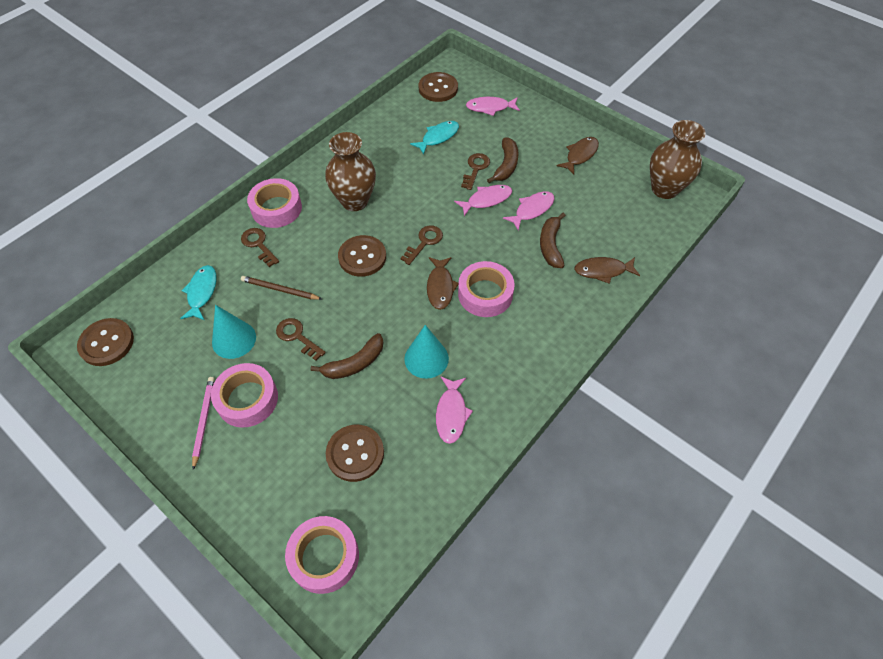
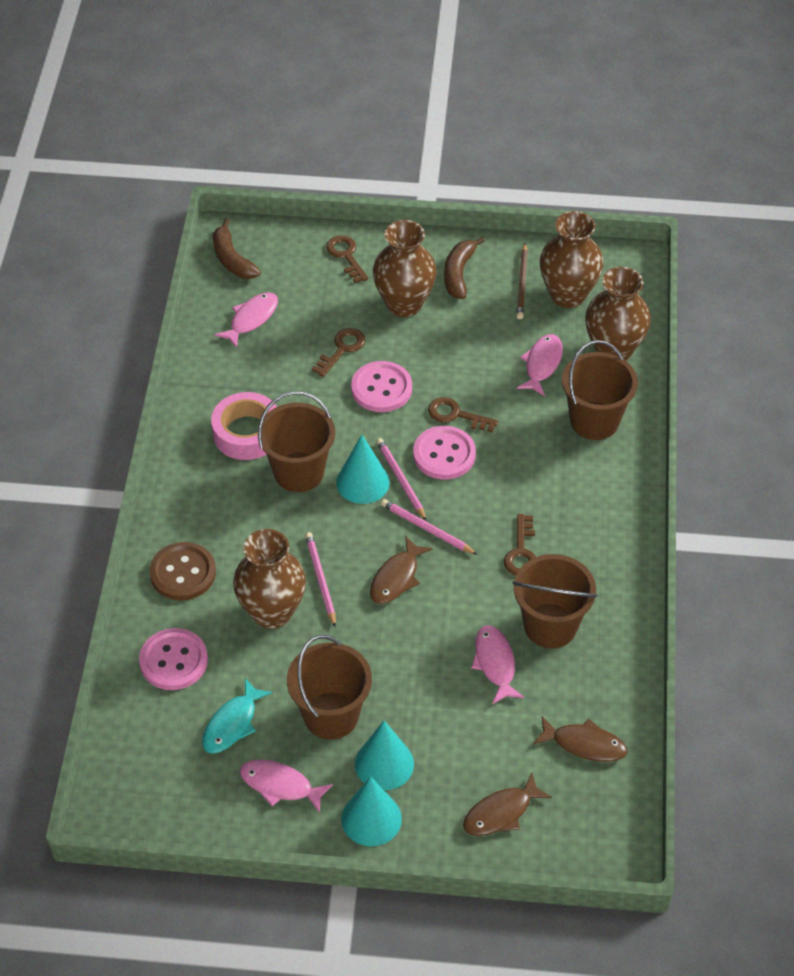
brown banana: [311,333,383,379] [487,138,519,183] [540,213,566,268] = 3 -> [213,219,261,279] [444,237,485,299] = 2
brown bucket: none = 0 -> [258,391,335,492] [287,635,372,740] [512,554,598,648] [562,340,638,440] = 4
brown button: [77,318,134,366] [326,425,384,482] [338,235,386,277] [419,72,458,102] = 4 -> [149,542,216,600] = 1
brown vase: [325,132,376,211] [650,120,706,199] = 2 -> [233,529,306,629] [373,220,437,317] [540,211,603,308] [585,267,651,361] = 4
pink button: none = 0 -> [139,628,208,690] [351,361,412,412] [413,426,476,479] = 3
pink pencil: [192,377,215,470] = 1 -> [305,532,336,627] [376,438,427,521] [381,499,478,555] = 3
pink tape: [211,363,278,428] [247,178,302,228] [285,516,359,594] [458,261,514,317] = 4 -> [211,392,277,460] = 1
turquoise cone: [212,305,256,359] [404,325,449,379] = 2 -> [336,434,390,504] [341,776,402,846] [355,721,414,790] = 3
turquoise fish: [180,265,217,320] [410,121,459,155] = 2 -> [202,678,272,754] = 1

